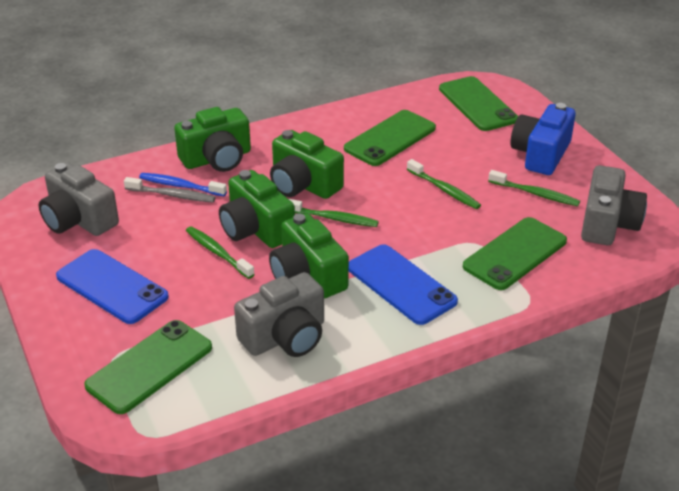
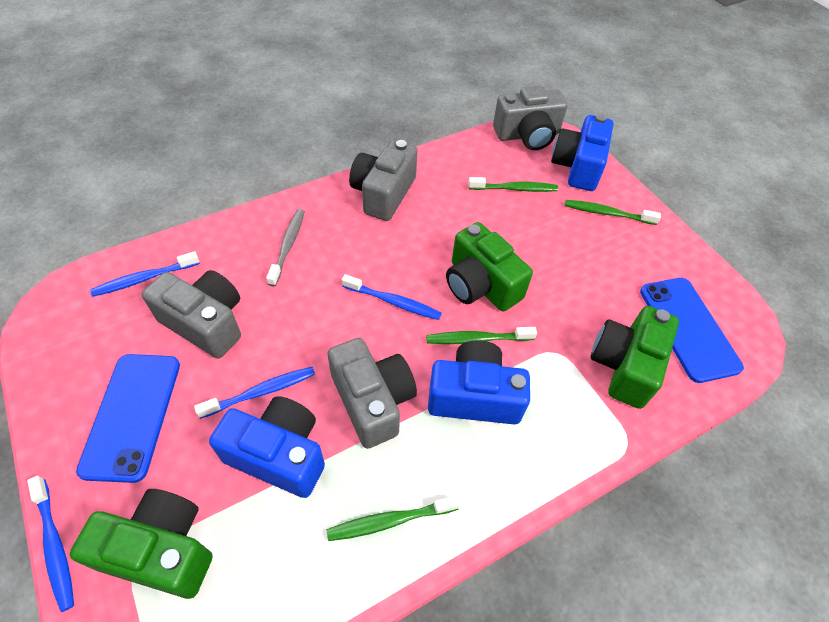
blue camera: [510,103,576,175] = 1 -> [209,396,325,498] [428,340,530,424] [551,114,613,191] = 3
blue toothbrush: [139,173,227,196] = 1 -> [27,476,74,612] [90,251,200,297] [194,367,315,419] [342,274,442,320] = 4
green camera: [174,107,251,172] [219,170,295,248] [269,213,349,298] [270,130,344,199] = 4 -> [70,489,213,599] [446,222,533,311] [591,306,679,409] = 3
green phone: [84,320,212,414] [344,110,436,166] [439,76,518,131] [463,217,567,290] = 4 -> none = 0
grey camera: [39,162,119,236] [234,272,324,357] [581,165,647,245] = 3 -> [142,270,241,358] [327,338,417,449] [349,140,417,221] [493,86,568,150] = 4

